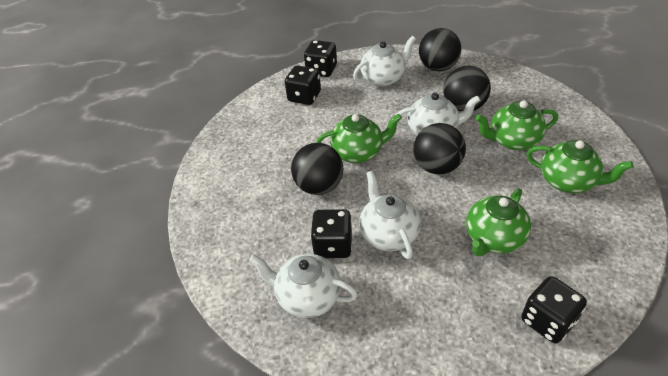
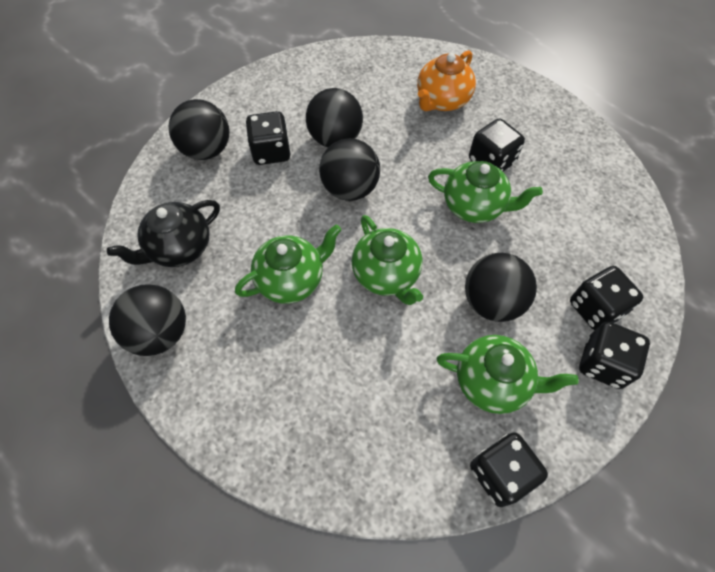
black ball: [291,143,343,195] [413,123,466,174] [419,28,461,71] [443,66,491,112] = 4 -> [109,284,186,356] [169,99,229,160] [306,88,363,147] [319,138,380,201] [465,253,537,322] = 5
black dice: [285,65,321,105] [304,40,337,77] [311,209,352,258] [521,276,587,343] = 4 -> [246,111,291,165] [469,118,525,171] [470,432,548,507] [570,266,643,330] [579,322,650,389] = 5
black teapot: none = 0 -> [107,200,220,267] = 1
orange teapot: none = 0 -> [417,50,476,111] = 1
white teapot: [249,254,358,318] [353,36,416,87] [359,171,421,259] [396,93,480,136] = 4 -> none = 0

